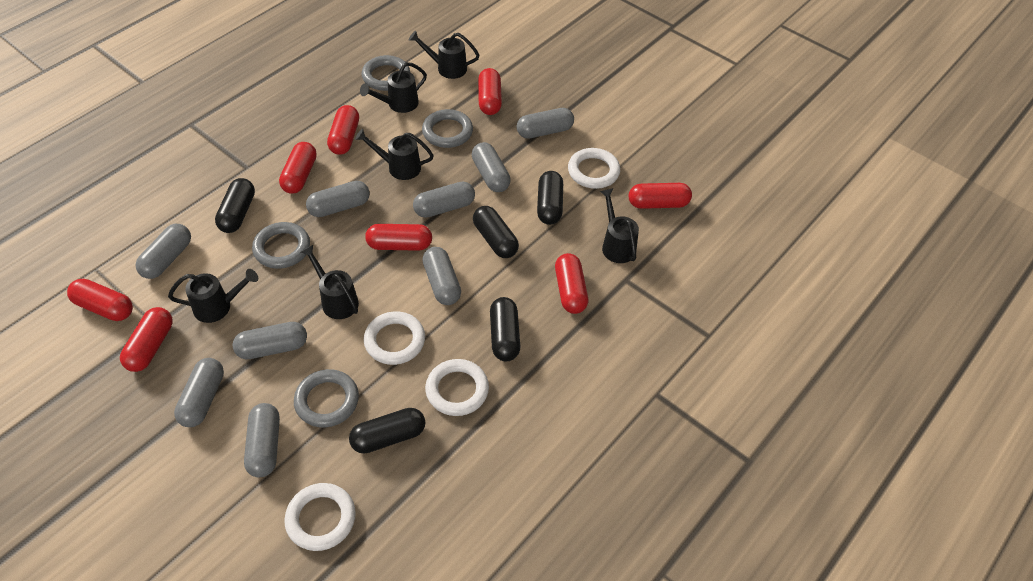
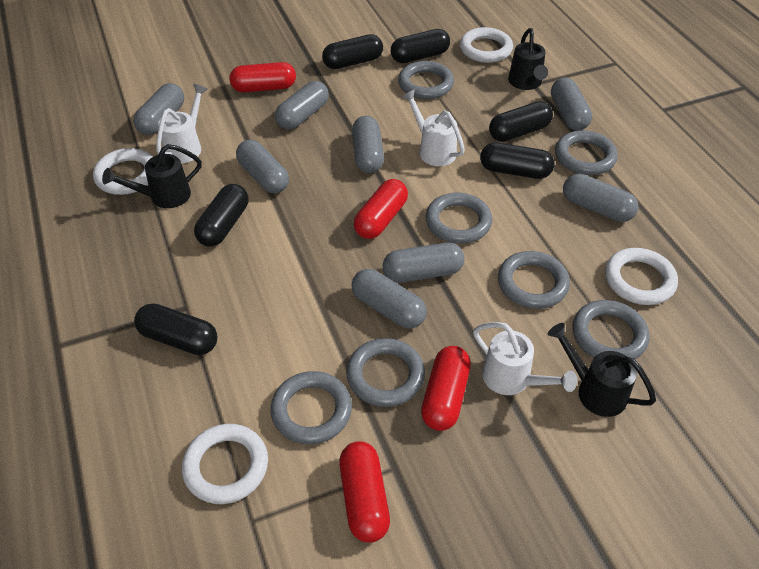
black capsule: [215,178,255,233] [349,408,425,453] [473,206,519,258] [490,297,520,361] [537,171,563,225] = 5 -> [134,303,217,355] [194,184,248,247] [322,34,383,69] [391,29,450,63] [480,142,554,179] [489,101,553,142] = 6
black watering can: [168,269,258,323] [301,245,359,319] [355,129,434,180] [360,62,427,113] [409,30,479,79] [600,188,639,263] = 6 -> [102,144,202,208] [508,28,548,90] [548,323,656,417] = 3
grey capsule: [135,224,191,279] [174,358,224,427] [232,322,307,359] [244,403,280,477] [306,181,370,217] [413,182,475,218] [422,247,461,305] [472,142,511,192] [517,108,574,138] = 9 -> [133,83,184,135] [236,140,289,193] [275,81,329,129] [351,269,427,328] [352,116,384,173] [383,243,465,283] [551,78,592,131] [563,173,638,222] = 8
grey ring: [252,222,310,269] [294,369,359,427] [362,55,410,91] [422,109,473,148] = 4 -> [270,371,352,444] [346,338,425,407] [398,61,454,99] [426,193,492,244] [498,251,570,309] [555,130,618,175] [573,300,649,359] = 7
red capsule: [67,278,133,321] [120,307,173,372] [279,142,317,194] [327,105,359,155] [365,224,432,251] [478,68,502,115] [555,253,588,314] [629,183,692,209] = 8 -> [229,62,296,93] [339,441,390,543] [354,179,408,239] [421,346,471,431] = 4
white watering can: none = 0 -> [156,84,207,163] [402,89,465,166] [473,322,577,395] = 3

